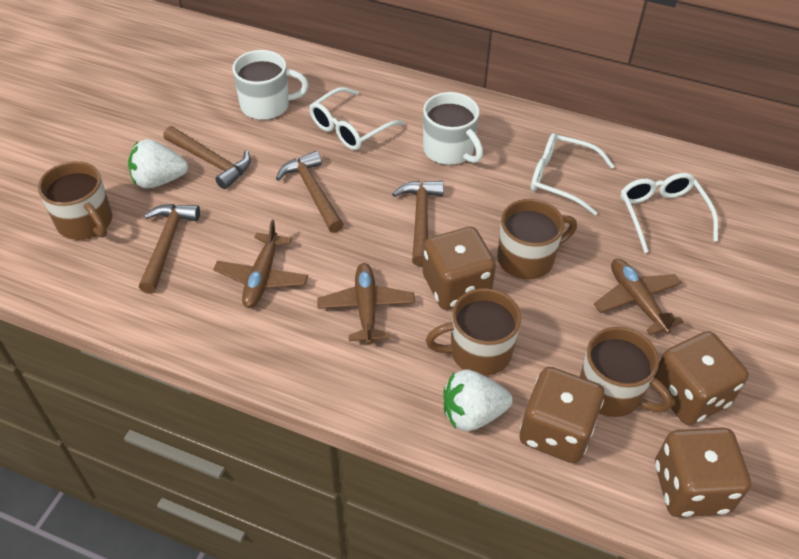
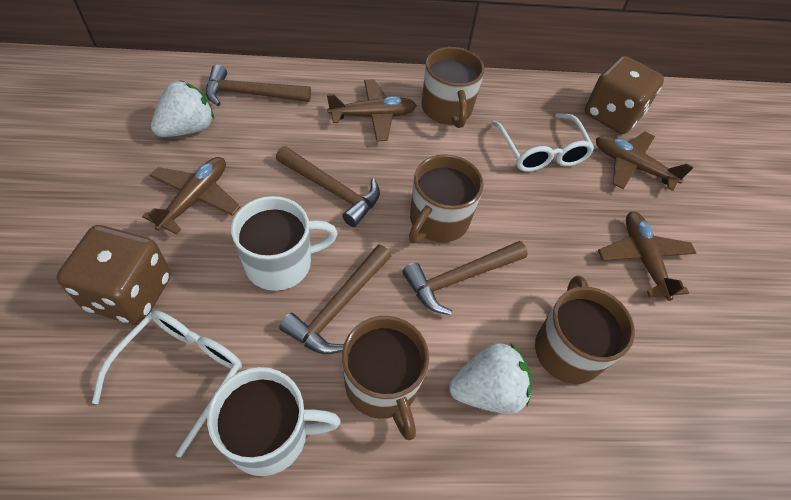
brown dice: [423,227,496,310] [520,367,604,463] [654,331,749,425] [655,427,751,517] = 4 -> [56,225,171,325] [585,56,664,134] = 2
brown plane: [213,220,308,308] [317,263,415,345] [594,259,684,335] = 3 -> [142,157,240,235] [327,79,417,142] [596,132,693,191] [598,212,696,301] = 4
white glasses: [310,87,404,150] [531,133,615,215] [621,173,718,253] = 3 -> [92,311,242,457] [492,113,595,172] = 2

